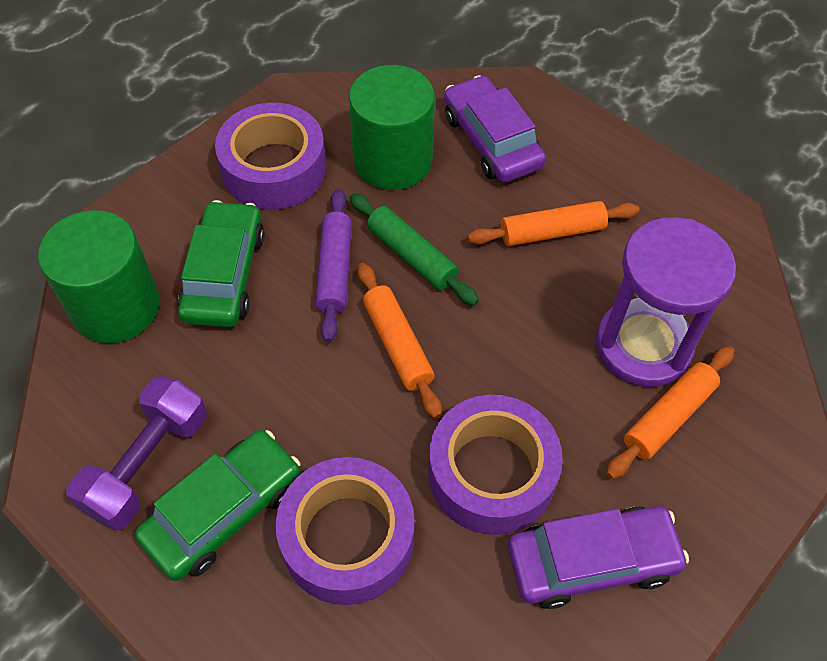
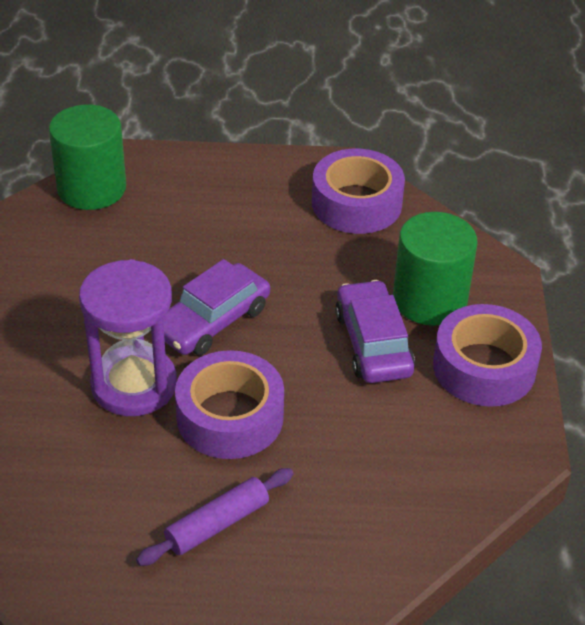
green car: [135,430,301,581] [178,200,265,327] = 2 -> none = 0
green rolling pin: [350,193,479,306] = 1 -> none = 0
orange rolling pin: [358,263,442,419] [467,201,639,246] [606,346,734,479] = 3 -> none = 0
purple dumbbell: [66,376,207,531] = 1 -> none = 0

